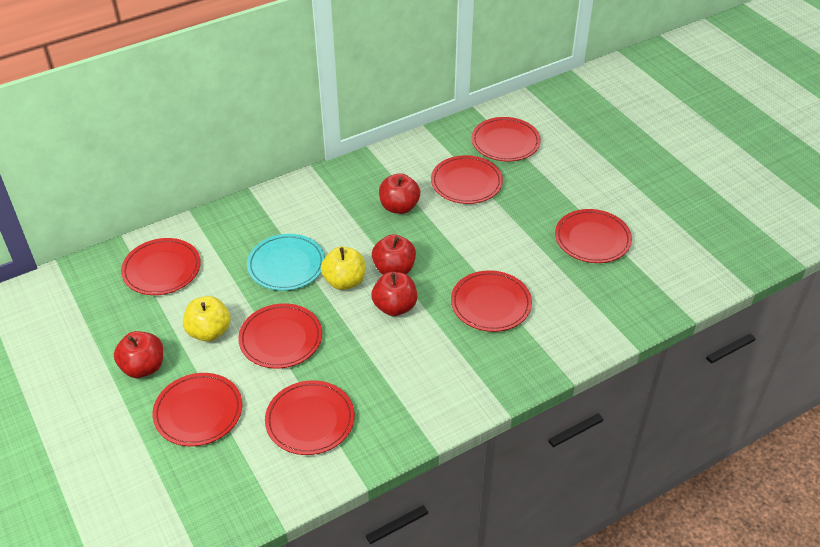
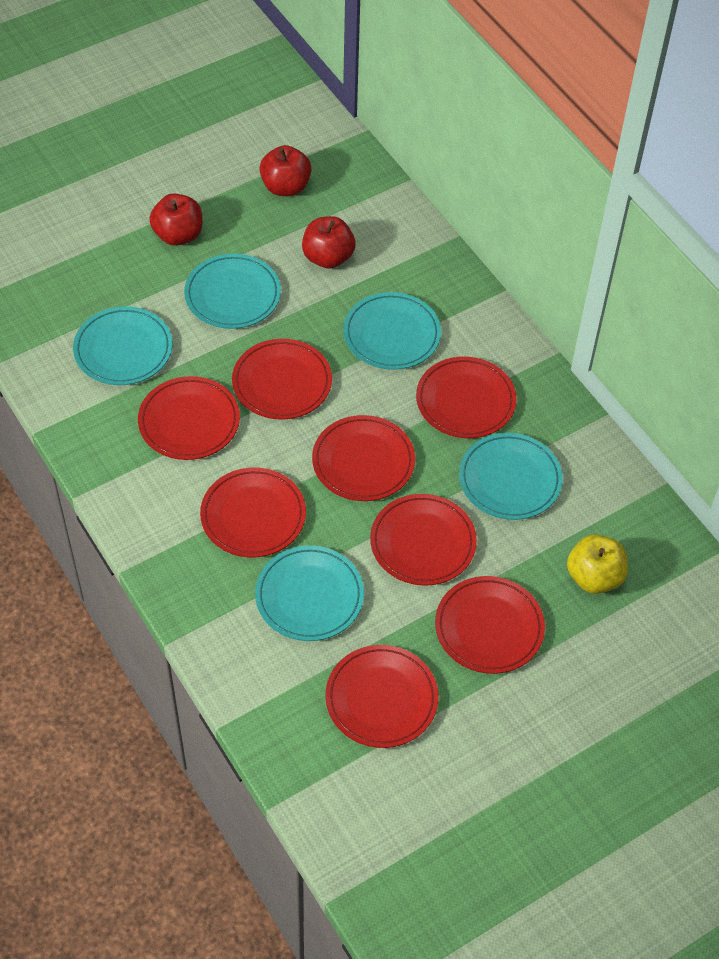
red apple: [114,331,163,378] [371,272,417,316] [372,234,416,274] [379,173,420,214] = 4 -> [149,193,202,246] [259,145,312,196] [302,216,355,269] = 3
turquoise plate: [247,234,325,291] = 1 -> [73,306,172,385] [184,254,281,329] [255,545,364,641] [343,292,441,370] [459,433,563,520] = 5
yellow apple: [183,296,231,342] [321,246,365,290] = 2 -> [567,534,628,594] = 1

